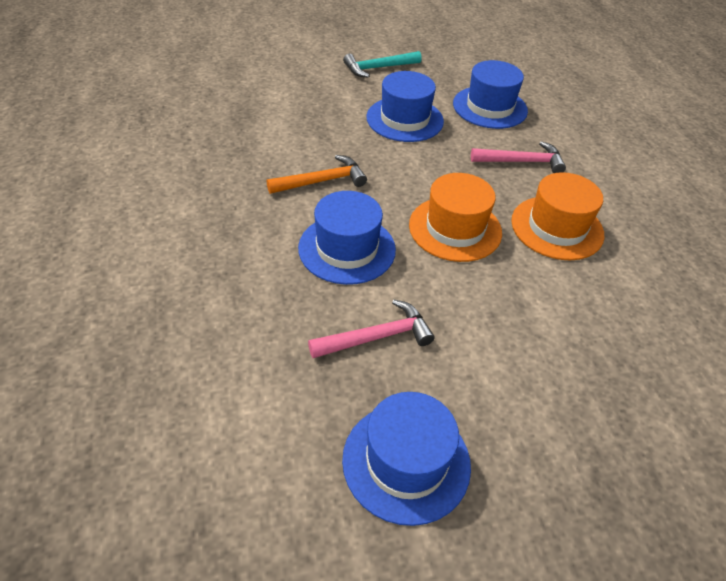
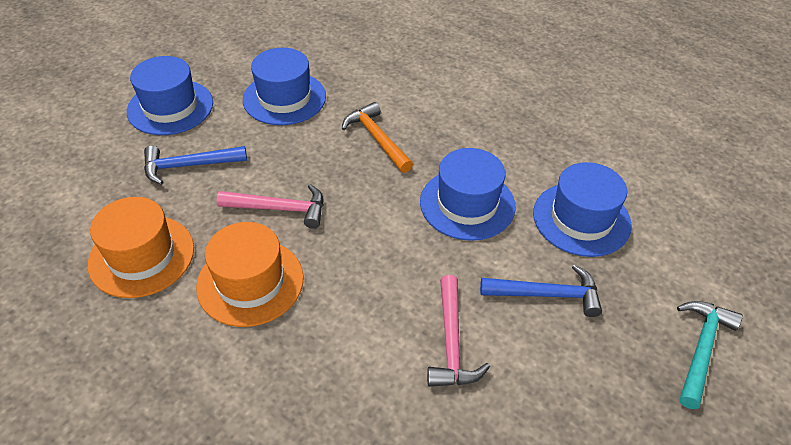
blue hammer: none = 0 -> [144,146,247,185] [480,265,602,317] = 2

